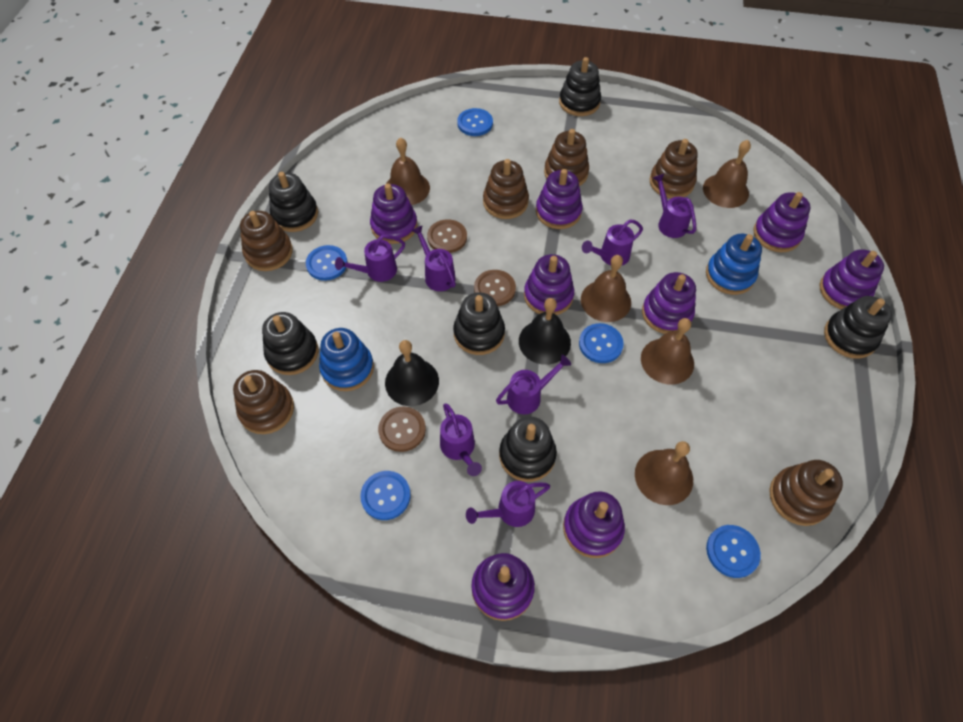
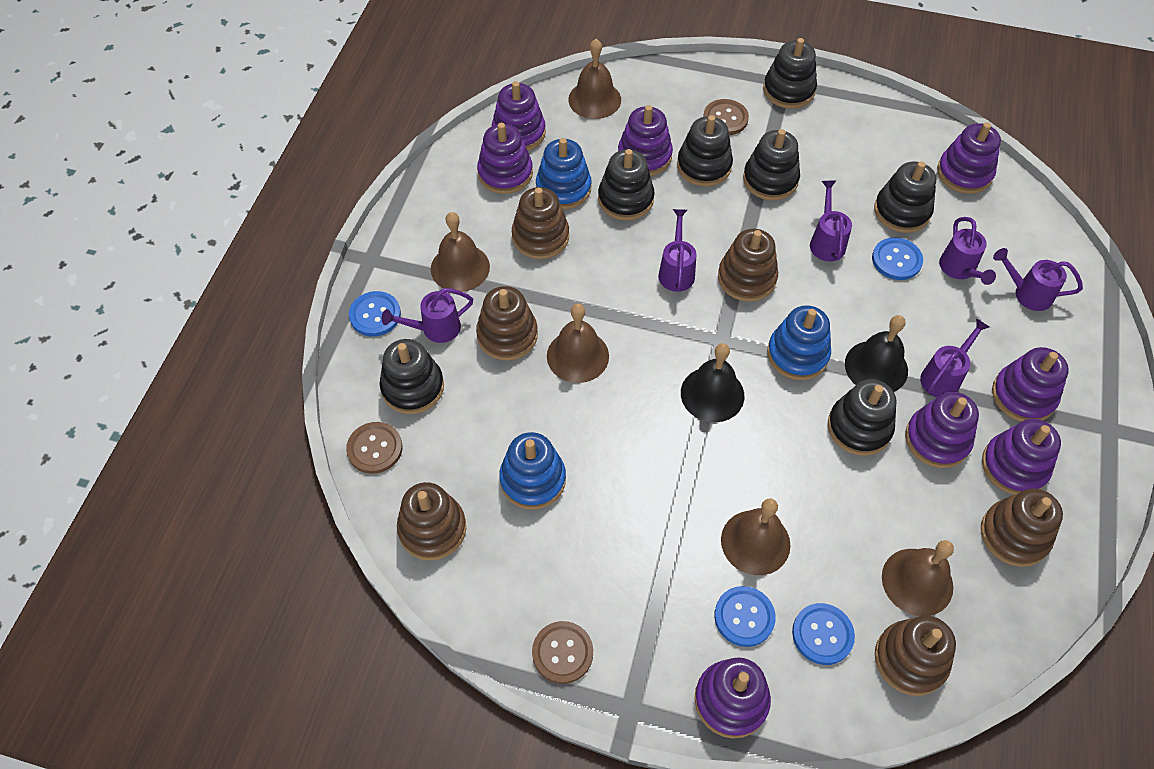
black stacking toy: [262,312,318,375] [269,172,318,232] [453,292,505,355] [499,416,557,482] [559,57,601,116] [824,296,892,359] = 6 -> [380,339,444,414] [598,149,654,221] [677,115,733,186] [743,129,800,200] [763,38,817,109] [828,379,896,456] [874,161,936,233] = 7
blue button: [306,245,348,281] [360,471,411,520] [457,108,493,136] [579,323,624,363] [706,525,761,578] = 5 -> [349,291,401,336] [714,586,776,647] [792,603,855,665] [872,237,923,280] = 4
blue stacking toy: [319,328,374,391] [706,234,762,295] = 2 -> [499,432,566,510] [536,138,592,209] [767,305,831,380] = 3
purple watering can: [335,235,405,282] [411,225,456,291] [440,403,482,476] [466,481,550,527] [496,355,571,414] [582,219,643,265] [653,174,696,238] = 7 -> [382,288,473,343] [658,209,697,292] [810,180,852,261] [920,318,990,397] [939,217,996,285] [993,248,1083,311] = 6

